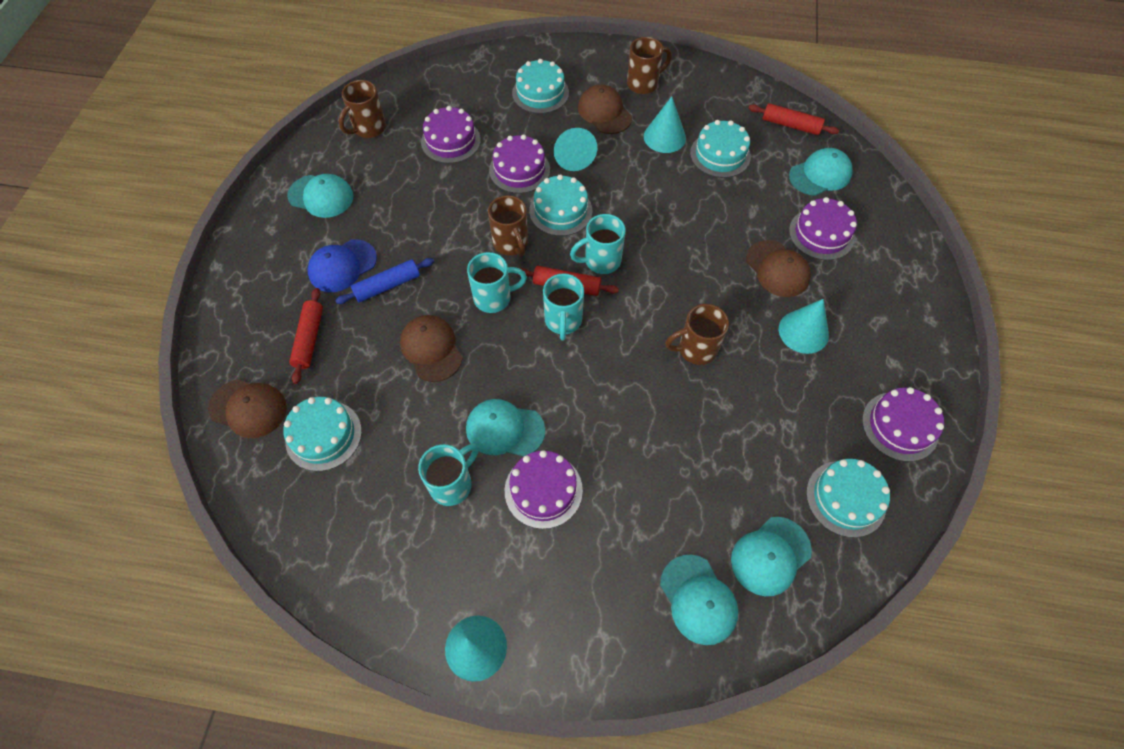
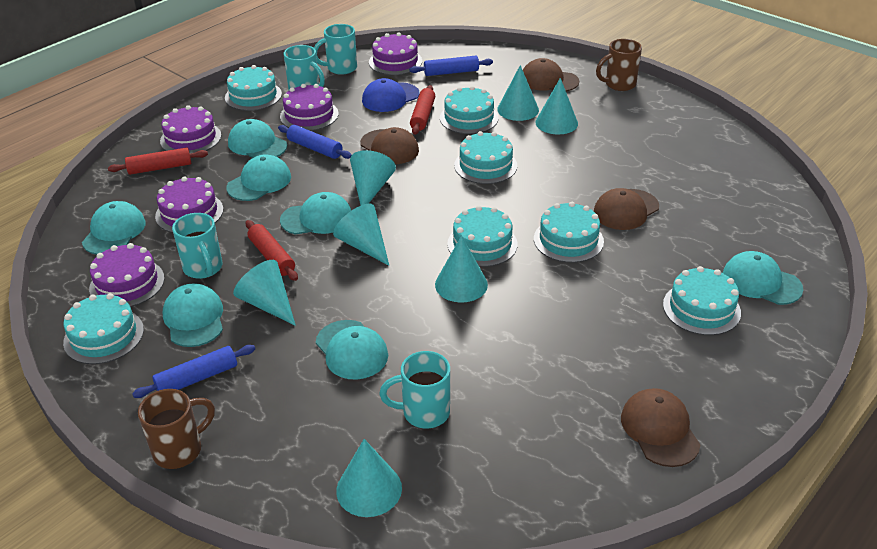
blue rolling pin: [335,258,434,304] = 1 -> [132,345,255,398] [278,125,351,159] [409,56,493,76] = 3
brown mug: [339,80,386,138] [488,195,528,257] [627,37,672,94] [665,304,729,365] = 4 -> [138,389,215,469] [596,39,642,91] = 2
turquoise cake: [283,397,362,471] [512,59,569,114] [529,174,592,236] [690,120,751,178] [806,459,890,538] = 5 -> [63,293,144,364] [225,65,282,111] [440,86,499,134] [447,206,518,267] [454,131,517,184] [534,202,604,263] [663,266,741,335] = 7
turquoise cap: [287,174,353,218] [466,399,545,456] [660,555,738,645] [731,517,812,596] [789,148,853,196] = 5 -> [82,201,146,255] [163,283,223,347] [227,154,291,201] [228,119,287,158] [280,192,351,235] [316,320,388,380] [722,251,803,305] = 7
turquoise cone: [445,615,507,682] [554,128,597,171] [644,96,686,153] [779,299,829,354] = 4 -> [233,260,296,326] [333,203,389,266] [336,439,402,517] [350,150,396,205] [435,235,488,303] [497,65,539,121] [536,78,578,135] = 7

